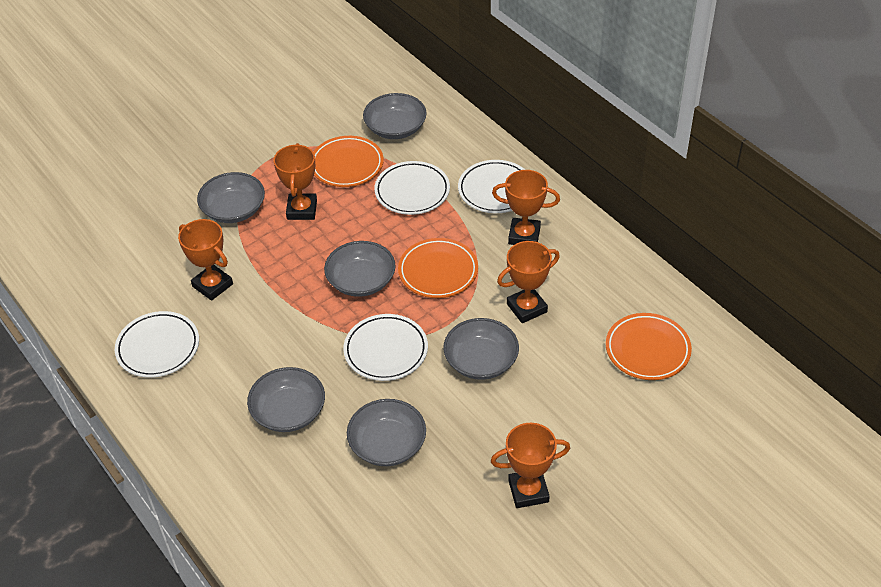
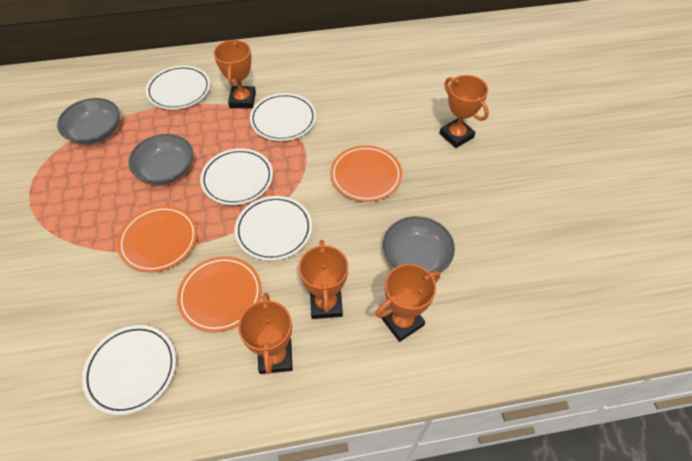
grey bowl: [197,172,265,223] [247,367,325,432] [324,241,396,297] [347,399,426,466] [363,93,427,139] [443,318,519,380] = 6 -> [57,98,120,144] [129,134,193,184] [383,216,455,273] = 3
white plate: [115,311,199,378] [343,314,428,381] [374,161,450,215] [458,160,525,213] = 4 -> [82,325,176,415] [146,65,210,110] [200,148,273,205] [235,196,312,261] [250,93,316,141] = 5

